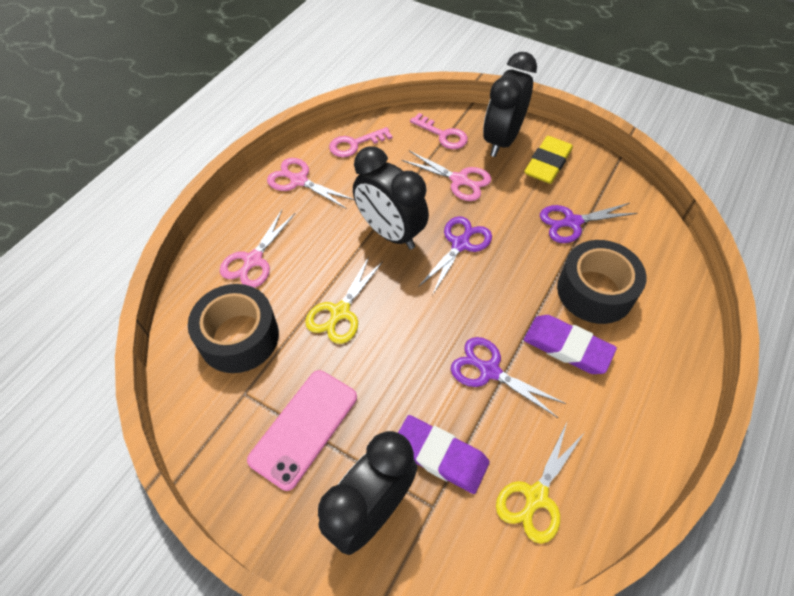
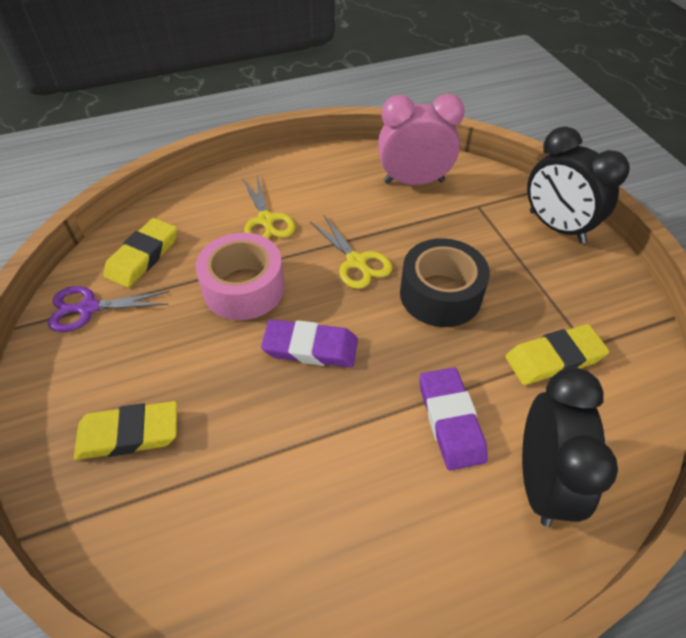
black clock: [318,431,417,555] [353,146,429,250] [483,52,537,157] = 3 -> [522,368,618,527] [527,126,630,244] = 2
black tape: [188,284,279,373] [557,240,646,324] = 2 -> [400,238,490,327] = 1
pink clock: none = 0 -> [378,94,465,185] = 1
pink key: [329,127,393,157] [410,113,468,149] = 2 -> none = 0
pink phone: [247,370,357,491] = 1 -> none = 0
pink scissors: [220,210,295,288] [267,158,354,209] [402,151,491,201] = 3 -> none = 0
pink tape: none = 0 -> [195,233,285,320] = 1
purple scissors: [418,216,492,294] [451,337,566,418] [540,203,637,243] = 3 -> [48,286,170,332] = 1
yellow eraser: [524,136,573,184] = 1 -> [74,401,177,460] [103,218,177,288] [505,324,609,385] = 3

